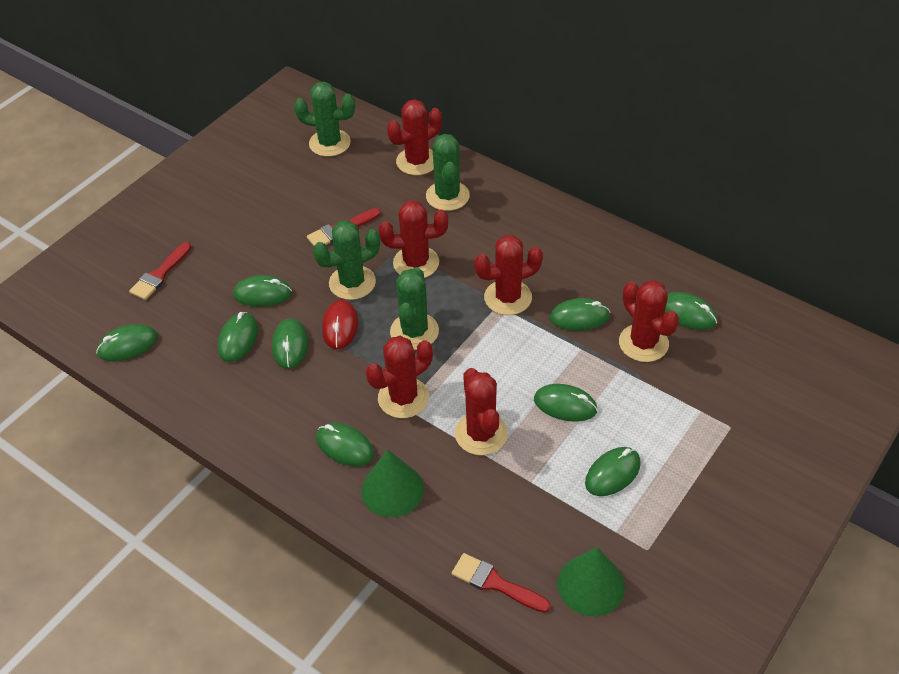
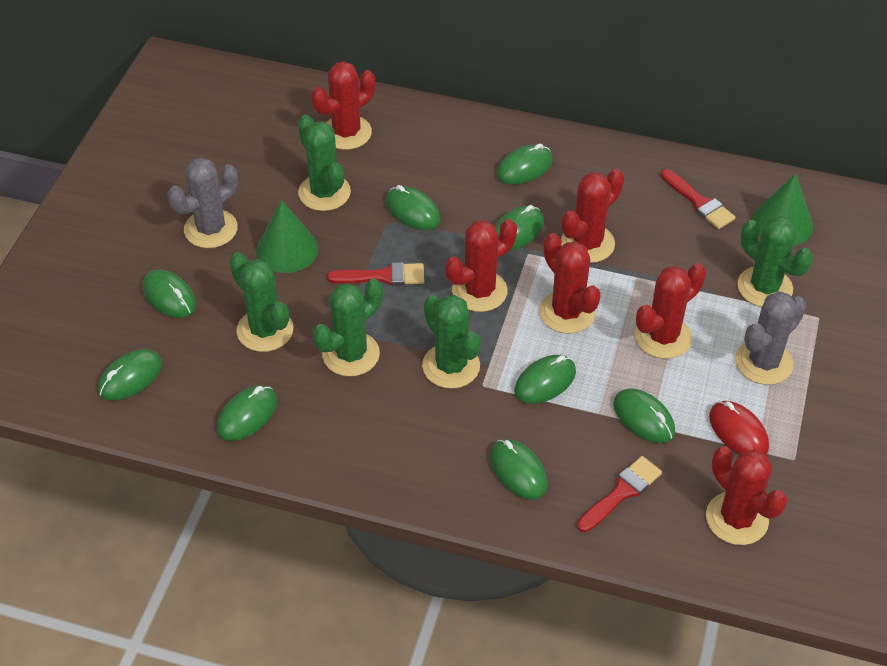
green cactus: [294,82,355,157] [313,220,380,300] [390,267,439,350] [426,134,470,211] = 4 -> [229,252,293,352] [298,115,351,211] [313,278,383,377] [422,295,481,389] [737,216,813,307] = 5
grey cactus: none = 0 -> [168,157,238,248] [735,291,806,385] = 2

